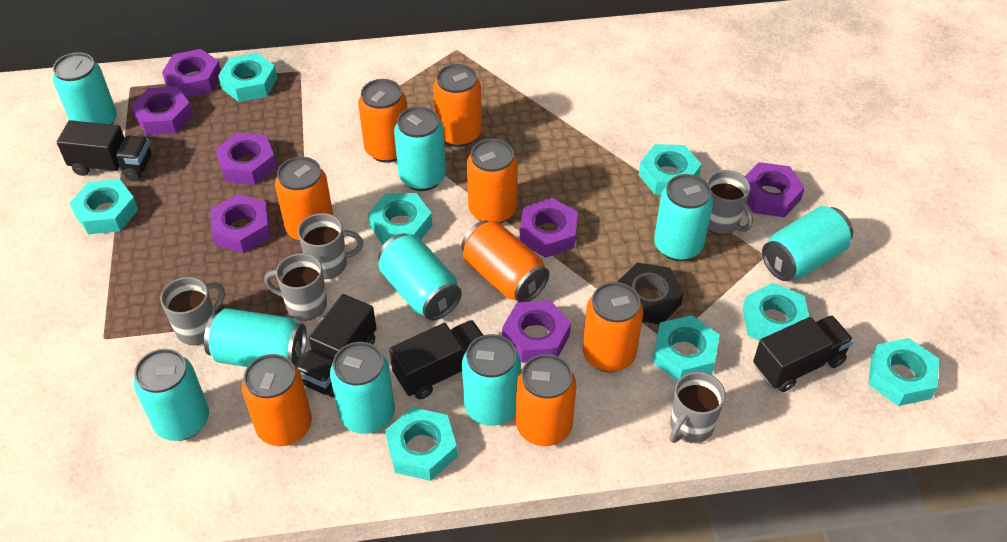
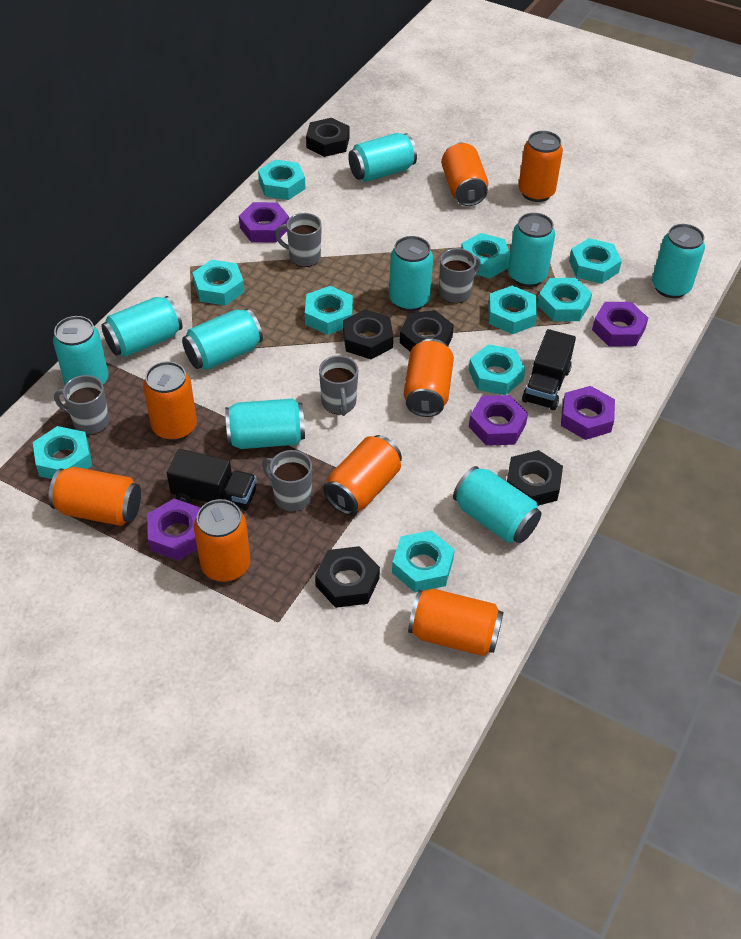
black nut: [617,263,684,325] = 1 -> [306,118,350,157] [315,546,380,608] [343,309,393,359] [400,310,454,352] [507,450,563,506] = 5
black truck: [57,120,152,181] [296,294,376,397] [389,320,483,399] [753,315,854,392] = 4 -> [167,449,257,514] [522,329,576,410] = 2
purple nut: [131,87,193,135] [162,49,221,97] [211,194,271,253] [215,132,277,185] [502,300,571,363] [520,198,578,258] [745,162,805,217] = 7 -> [147,499,200,561] [239,202,289,243] [469,395,528,446] [561,386,615,440] [592,302,648,346] = 5
turquoise nut: [69,179,138,234] [218,53,277,102] [368,193,432,245] [385,407,457,481] [639,144,702,195] [652,315,720,381] [743,283,809,341] [868,338,939,406] = 8 -> [33,426,92,479] [192,260,244,306] [258,159,305,200] [305,286,353,335] [392,530,455,592] [461,233,510,278] [469,344,525,395] [488,285,537,334] [537,278,592,321] [569,238,622,284] = 10

